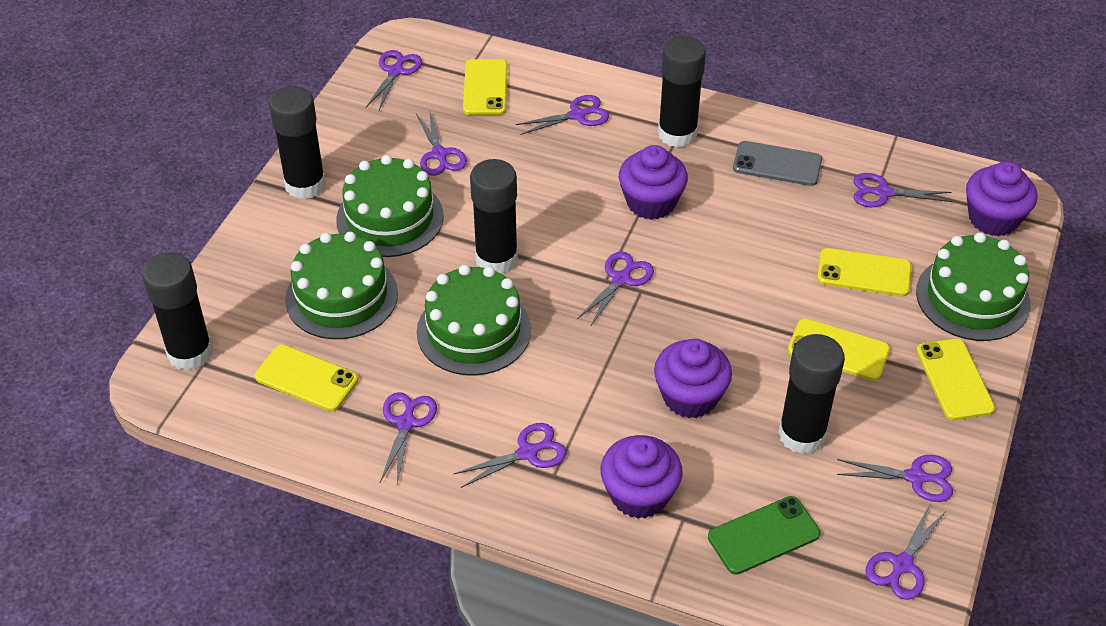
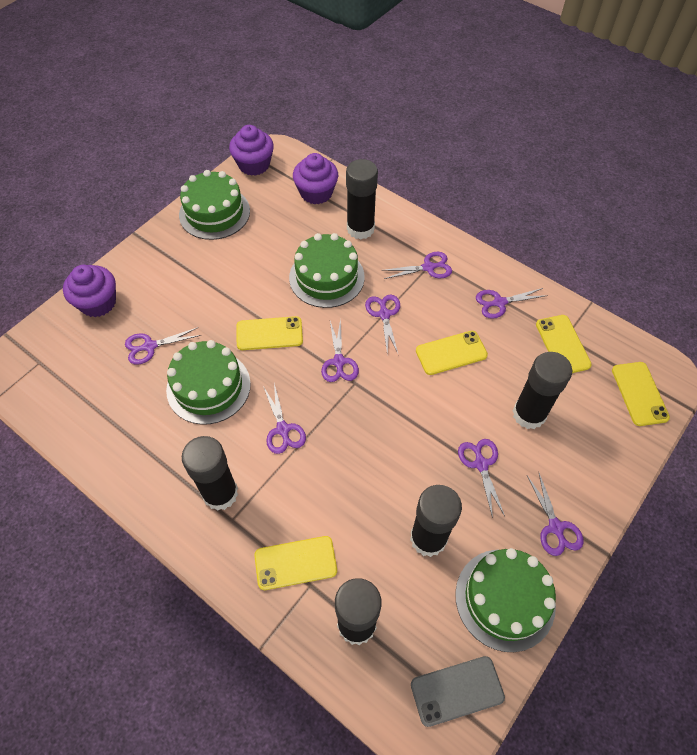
green phone: [708,496,820,575] = 1 -> none = 0
purple cupcake: [601,435,683,519] [619,145,688,220] [654,339,732,418] [966,161,1037,236] = 4 -> [63,265,116,317] [229,125,274,176] [293,153,338,204] = 3
purple scissors: [366,50,422,110] [380,392,437,484] [416,113,467,176] [454,423,567,488] [516,95,609,135] [577,252,654,327] [837,455,953,502] [853,173,952,207] [865,504,947,600] = 9 -> [125,327,201,365] [263,383,306,454] [321,318,359,382] [365,295,400,354] [381,252,452,279] [458,439,505,518] [476,288,548,319] [527,471,584,556] = 8

